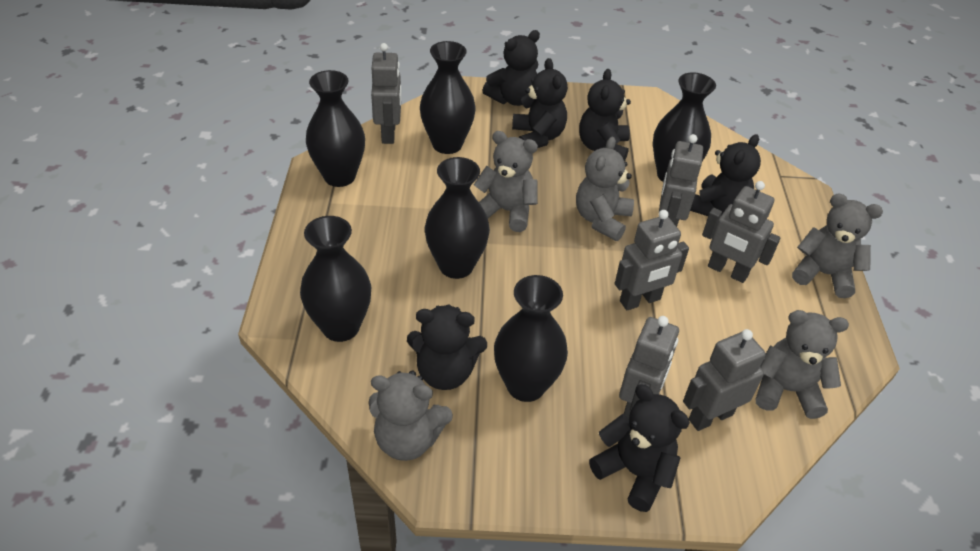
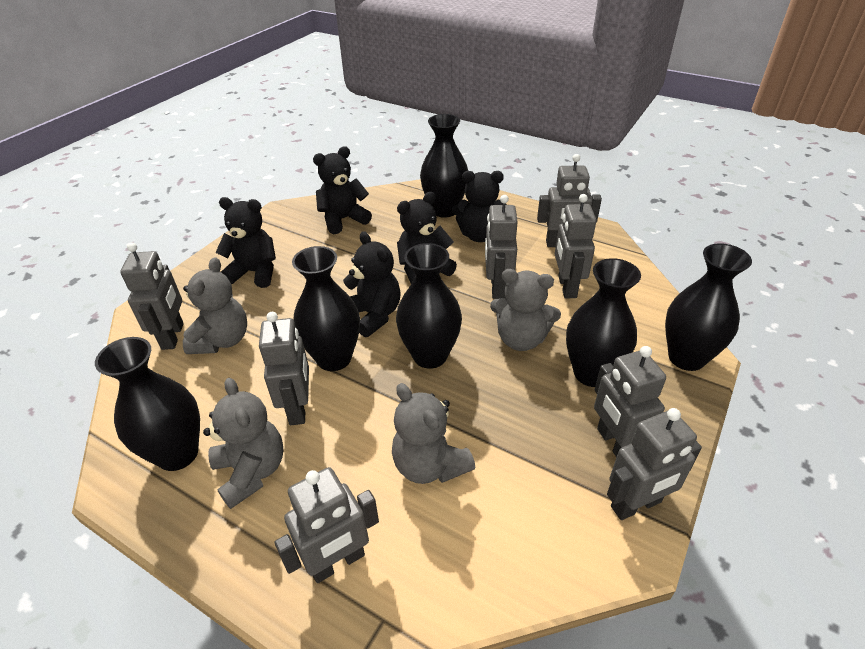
black teddy bear: [407,304,487,390] [482,30,540,106] [512,58,568,148] [579,69,631,162] [589,384,690,512] [690,134,761,216] = 6 -> [215,197,276,288] [313,146,372,234] [343,231,401,337] [397,192,457,284] [452,171,507,242] = 5
grey robot: [371,43,402,144] [615,210,689,310] [619,316,679,418] [659,134,703,227] [683,329,766,431] [702,181,781,283] = 6 -> [120,242,184,350] [259,312,309,425] [274,467,379,583] [485,195,518,299] [537,154,602,247] [555,194,597,299] [594,346,666,457] [607,408,702,520] = 8
grey teddy bear: [369,371,453,461] [474,131,538,232] [576,137,634,241] [756,310,849,419] [792,193,883,298] = 5 -> [183,257,247,354] [203,378,284,509] [392,383,476,484] [490,269,561,351] = 4

